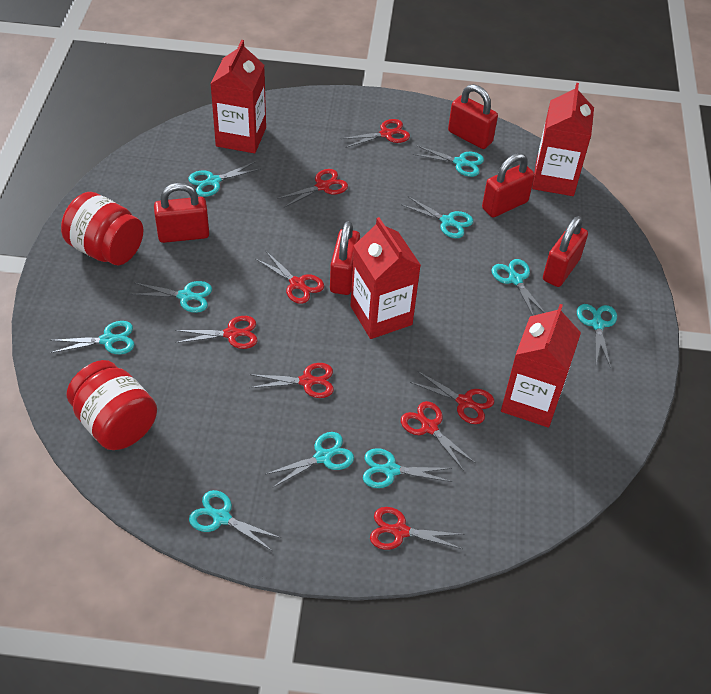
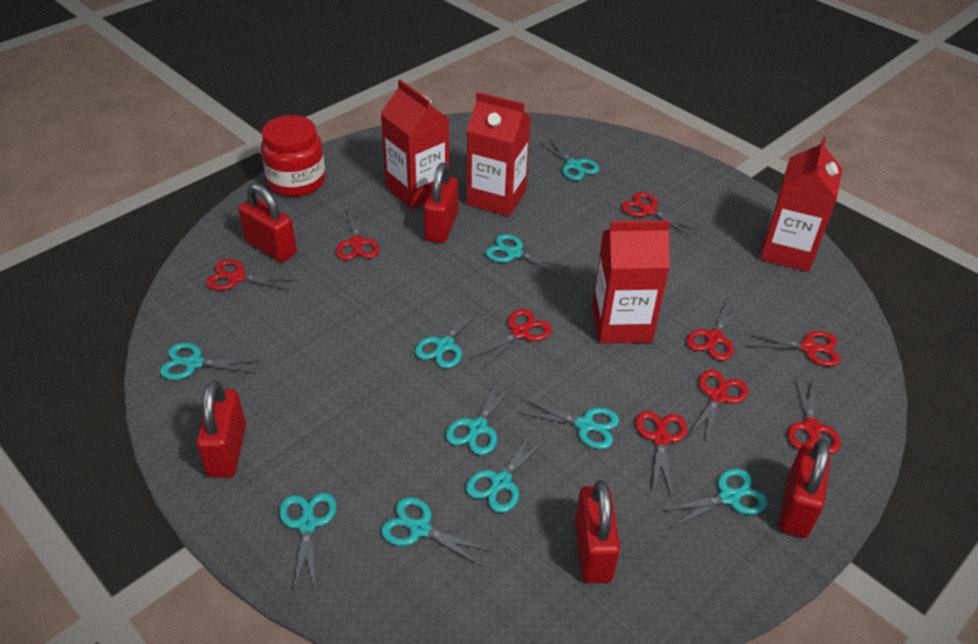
red jar: [61,192,143,265] [67,360,157,450] = 2 -> [261,115,326,197] = 1
red scissors: [175,316,257,349] [249,363,334,398] [256,251,324,304] [277,169,348,208] [341,119,410,148] [370,507,464,550] [401,401,475,471] [410,371,494,424] = 8 -> [206,259,297,290] [336,208,379,260] [470,309,552,369] [621,192,699,237] [635,411,687,496] [686,300,744,361] [688,370,748,445] [745,331,840,366] [788,375,841,454] = 9

